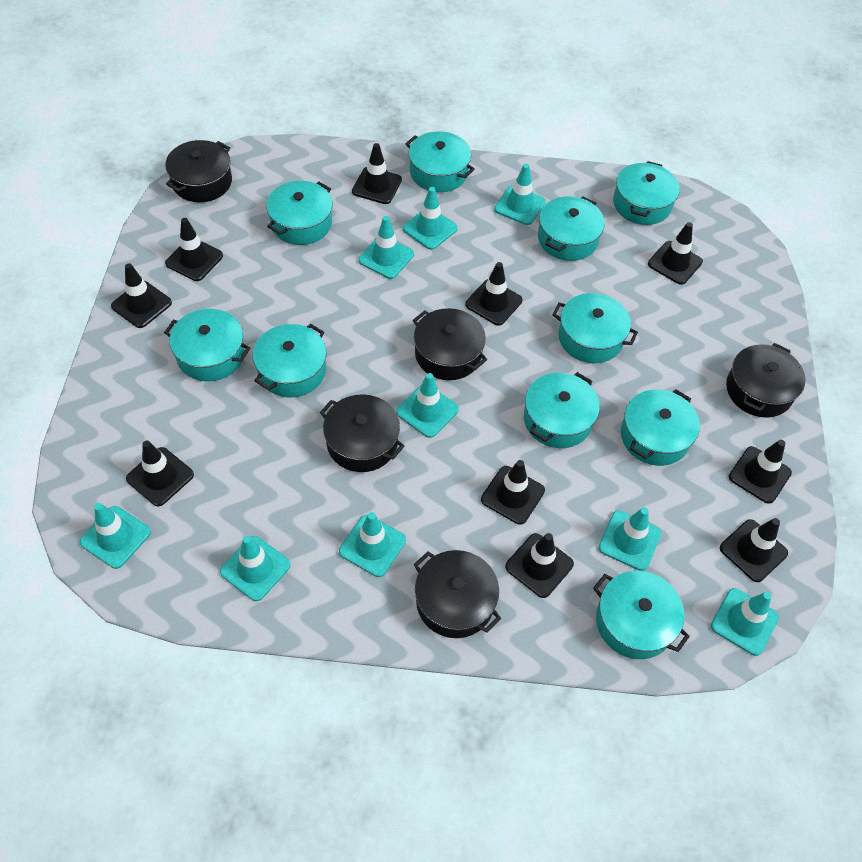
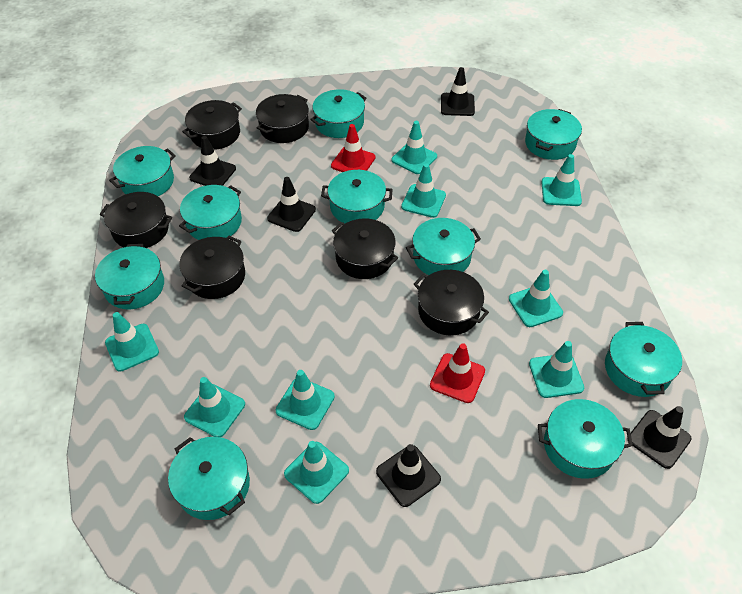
black pot: [165,140,232,202] [320,394,404,472] [413,308,487,380] [414,550,501,638] [726,343,805,418] = 5 -> [100,192,172,248] [180,236,245,299] [182,100,242,150] [256,94,309,143] [332,219,398,279] [414,270,489,335] = 6
black traffic cone: [111,263,172,328] [126,440,194,506] [165,218,223,281] [352,143,402,204] [465,262,522,326] [481,460,545,525] [505,533,574,598] [648,222,703,285] [720,518,788,582] [729,440,792,504] = 10 -> [189,136,236,186] [267,177,316,232] [376,444,441,507] [441,67,475,116] [631,406,692,469] = 5
red traffic cone: none = 0 -> [331,124,375,172] [430,343,485,403] = 2

